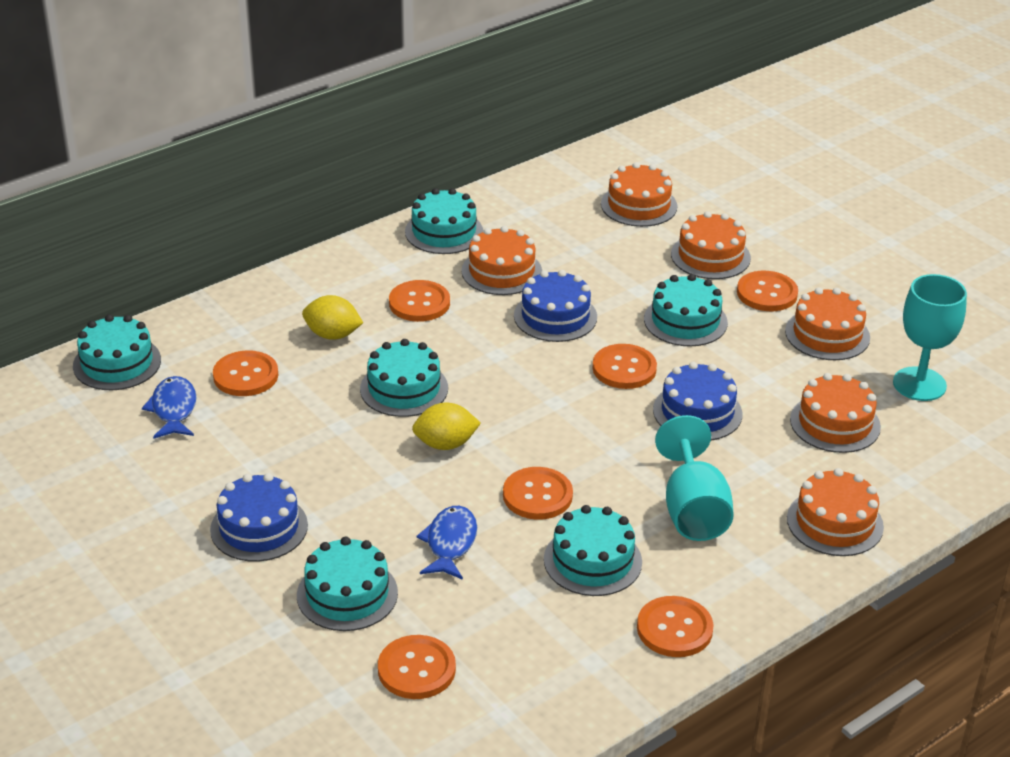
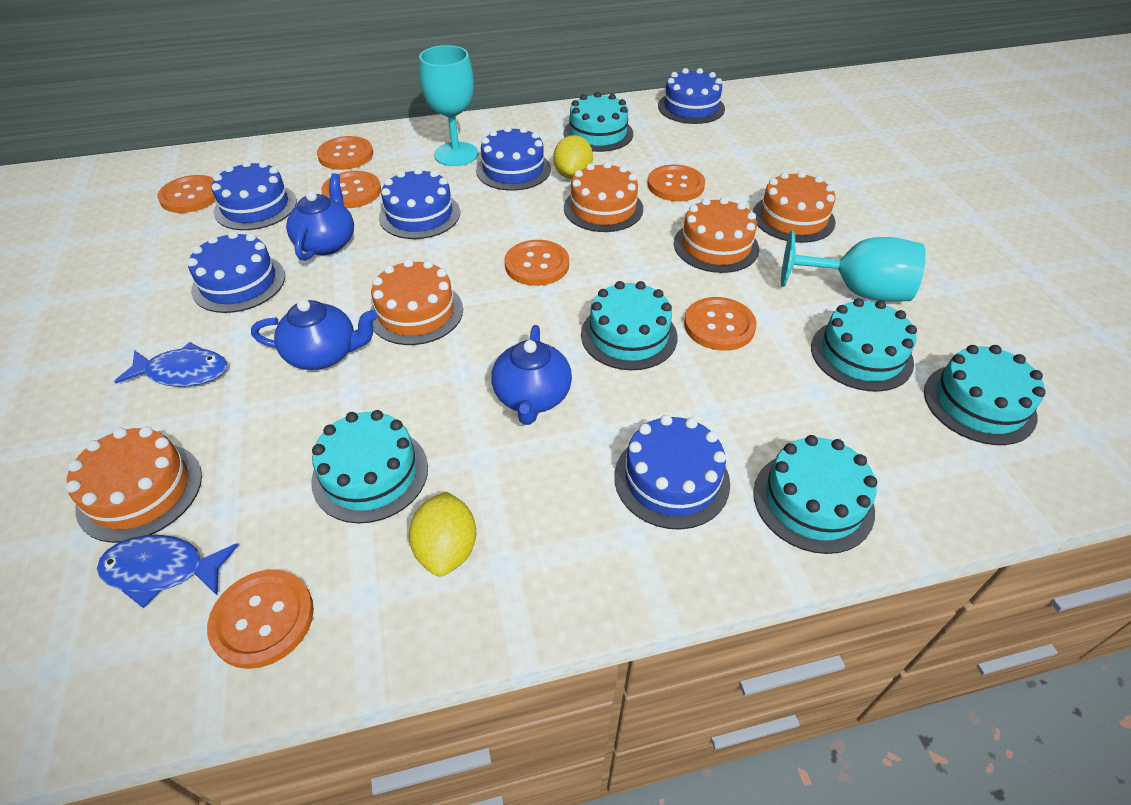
blue cake: [210,473,308,562] [514,270,597,342] [653,362,742,441] = 3 -> [187,231,285,313] [212,160,297,230] [379,168,460,239] [476,126,551,191] [614,415,730,529] [658,68,725,124] = 6
blue teapot: none = 0 -> [251,299,378,370] [286,173,354,261] [491,325,572,425] = 3
orange cake: [461,226,542,295] [601,162,678,227] [671,211,751,279] [785,287,870,360] [787,468,884,556] [790,373,881,453] = 6 -> [66,427,202,543] [370,259,463,345] [564,162,643,232] [674,197,759,273] [753,171,836,243] = 5

